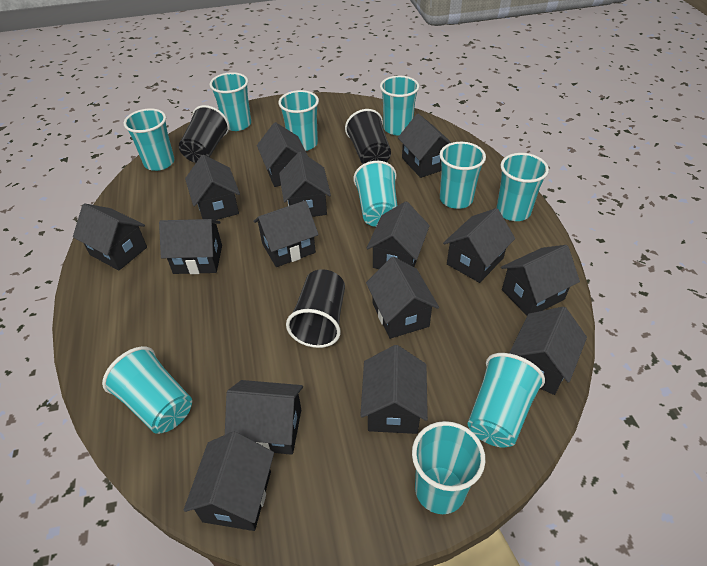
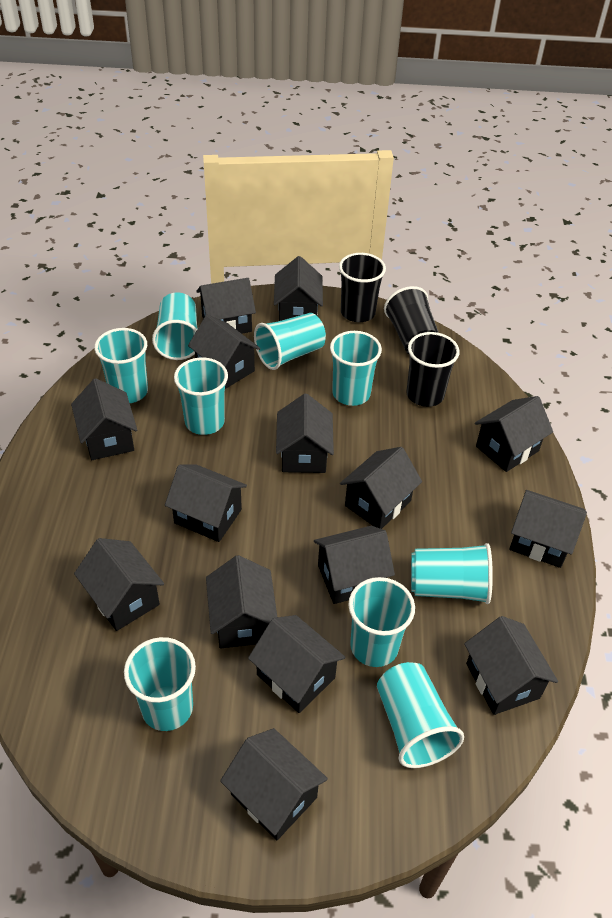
turquoise cup: [102,346,192,434] [124,108,174,171] [210,72,251,131] [278,90,319,151] [353,161,397,227] [380,76,419,135] [412,421,485,514] [440,142,486,209] [467,353,545,448] [496,153,549,221] = 10 -> [94,328,148,403] [124,637,196,731] [152,292,198,360] [174,358,228,435] [254,313,326,370] [330,331,382,406] [348,577,415,667] [377,662,464,768] [411,543,493,604] = 9

